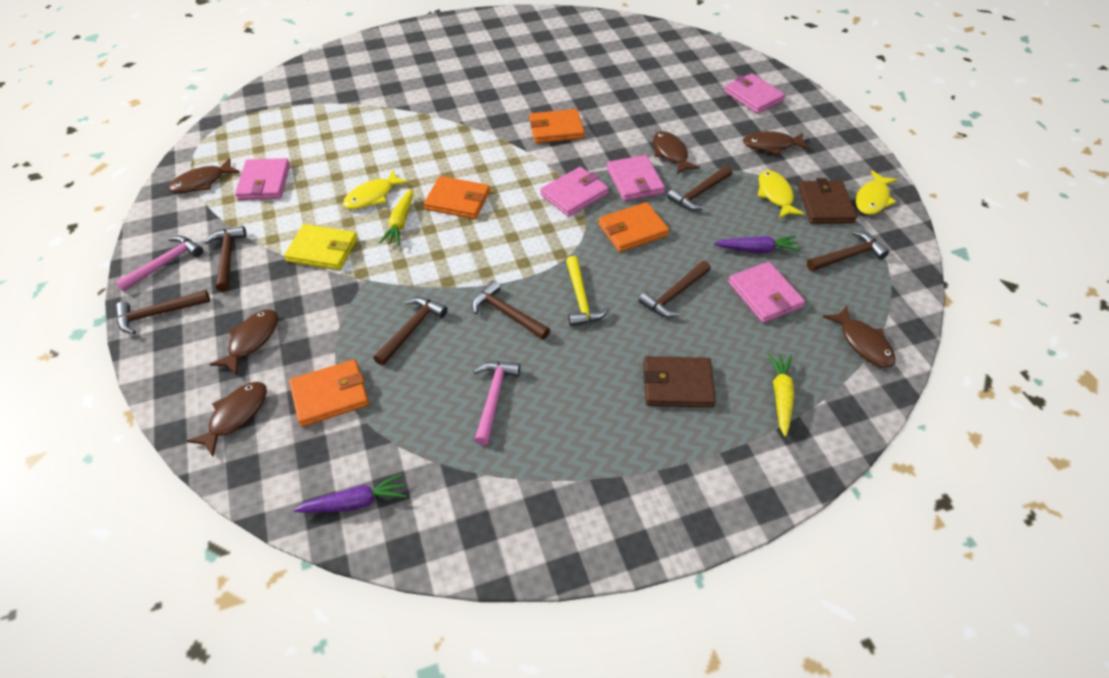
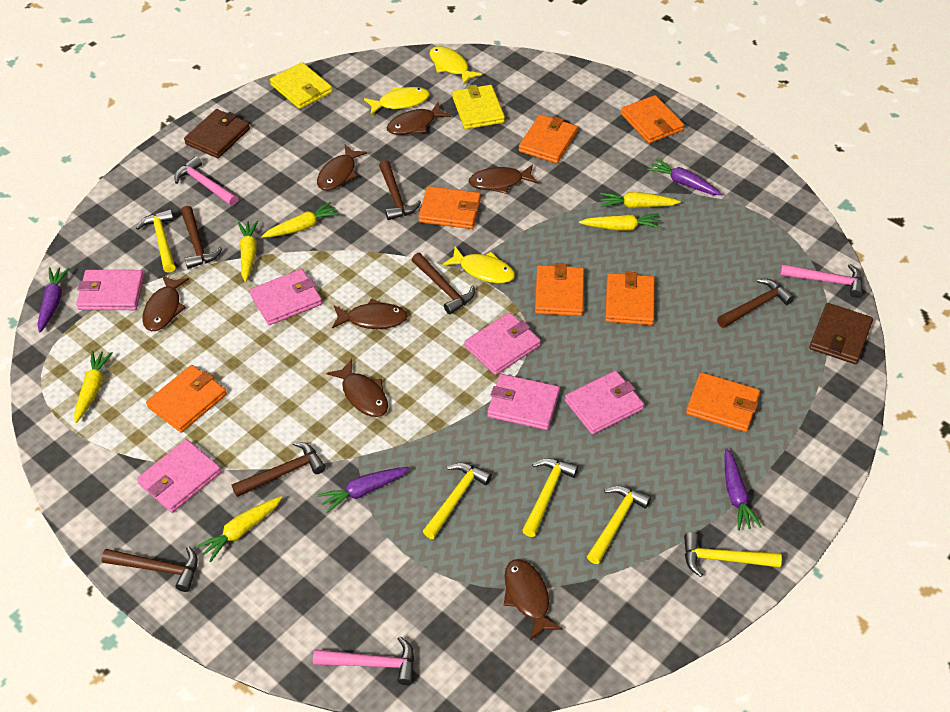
brown fish: [168,158,240,193] [187,382,267,457] [210,309,278,375] [653,131,700,174] [743,131,810,155] [823,306,896,367] = 6 -> [142,275,189,331] [317,145,367,191] [327,359,388,417] [332,298,408,329] [387,102,451,135] [469,165,539,194] [503,559,563,640] = 7
brown hammer: [115,290,210,334] [204,226,247,292] [373,297,448,366] [472,280,550,340] [639,261,711,317] [667,165,732,210] [807,231,889,271] = 7 -> [102,546,198,592] [181,206,223,269] [232,441,326,497] [379,160,421,220] [412,253,475,314] [717,279,794,328] = 6
orange wallet: [289,359,369,427] [424,176,490,219] [529,109,585,143] [598,202,669,252] = 4 -> [146,365,227,432] [418,186,481,229] [519,114,578,163] [535,263,584,316] [605,271,655,325] [621,95,684,143] [686,372,760,432] = 7
pink hammer: [115,236,203,292] [473,362,520,445] = 2 -> [174,156,238,206] [313,636,414,685] [780,264,863,298] = 3
pink wallet: [235,158,290,200] [540,167,609,217] [607,155,665,201] [724,73,786,114] [728,262,805,323] = 5 -> [76,270,144,310] [137,439,221,513] [250,269,322,325] [464,312,541,375] [487,374,560,430] [565,371,644,435] = 6
purple carrot: [293,474,406,513] [714,236,801,253] = 2 -> [38,267,70,333] [318,467,410,513] [647,158,722,195] [725,448,762,530] = 4
yellow carrot: [379,189,413,246] [768,353,794,437] = 2 -> [74,350,113,423] [196,496,282,562] [238,220,258,282] [261,202,340,238] [579,214,661,231] [600,192,681,208] = 6
yellow hammer: [566,256,609,326] = 1 -> [136,209,175,273] [423,462,492,539] [522,458,578,537] [587,485,651,564] [684,532,782,577] = 5
yellow wallet: [284,224,358,270] = 1 -> [270,62,332,109] [452,85,505,129] = 2

